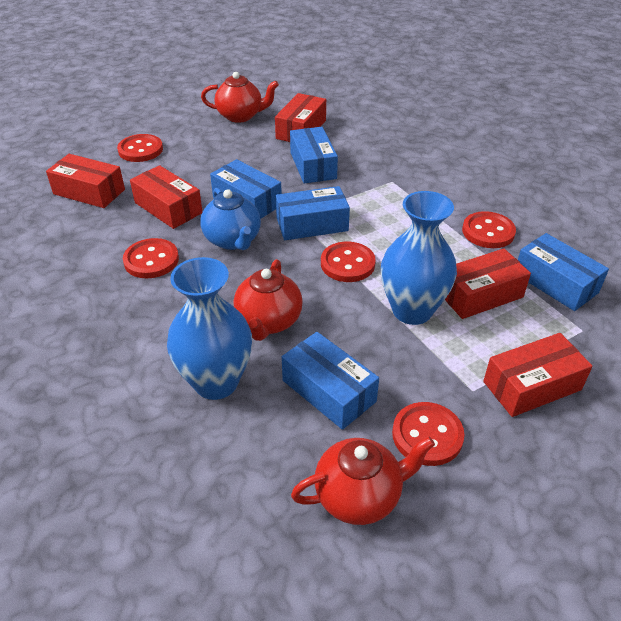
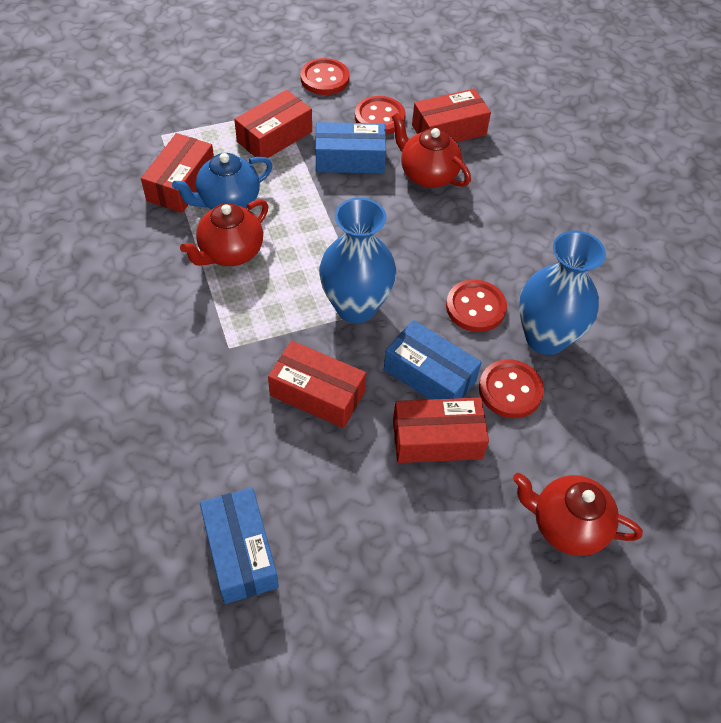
blue box: [210,159,282,218] [276,186,350,240] [282,332,379,430] [290,127,338,183] [518,233,609,311] = 5 -> [200,487,279,604] [316,122,386,173] [384,320,482,400] = 3
red button: [117,134,163,162] [123,238,179,279] [321,242,376,282] [392,402,465,466] [462,211,516,248] = 5 -> [300,58,349,95] [355,96,405,135] [446,280,507,332] [479,359,544,418] = 4

